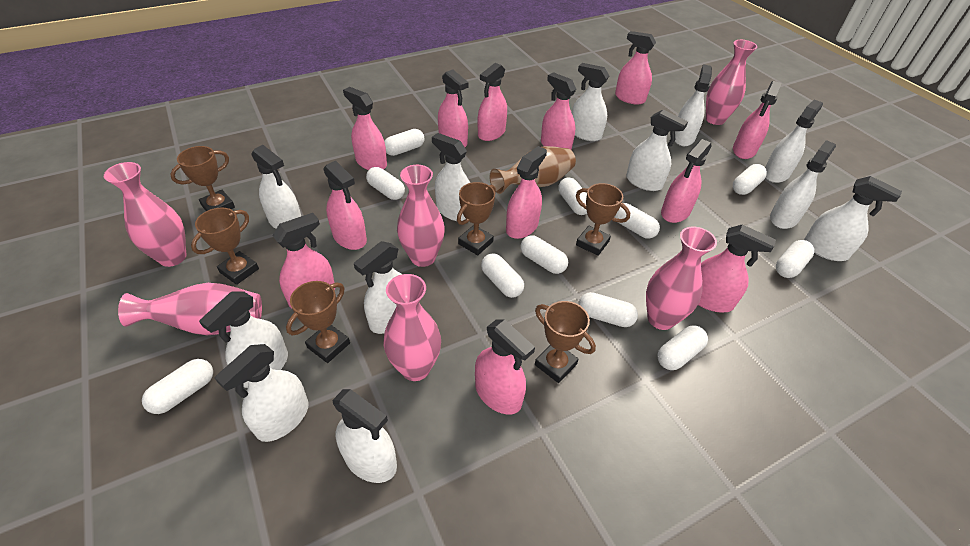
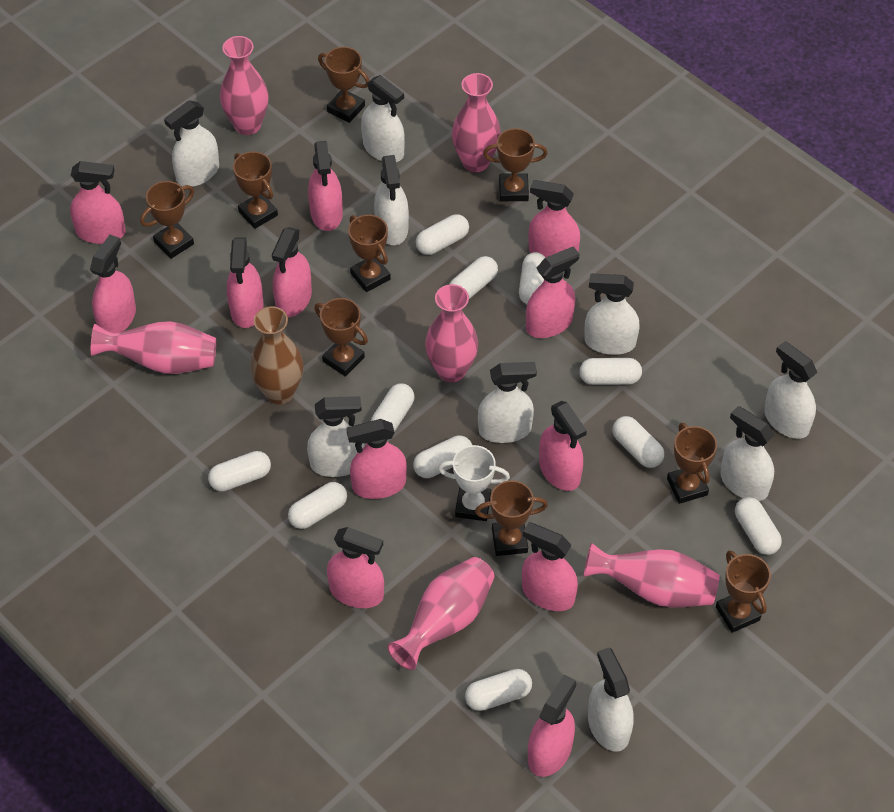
brown trophy: [170,146,235,211] [191,207,259,285] [286,281,350,363] [457,182,496,255] [535,301,596,383] [576,183,630,256] = 6 -> [140,181,194,259] [233,151,278,229] [314,298,368,377] [318,47,369,123] [348,215,391,292] [475,480,548,556] [483,128,548,201] [667,423,717,504] [716,550,771,633] = 9
white spray bottle: [199,291,288,388] [215,344,309,442] [252,145,301,229] [333,389,397,483] [354,241,402,334] [432,133,470,221] [572,63,609,141] [626,110,688,191] [675,64,712,146] [765,99,823,183] [770,140,836,229] [804,176,902,261] = 12 -> [164,100,219,187] [307,396,364,477] [361,75,405,162] [374,155,409,245] [478,362,537,443] [584,274,640,355] [588,647,634,752] [720,406,774,501] [764,341,817,439] = 9
white trophy: none = 0 -> [438,445,510,521] = 1

